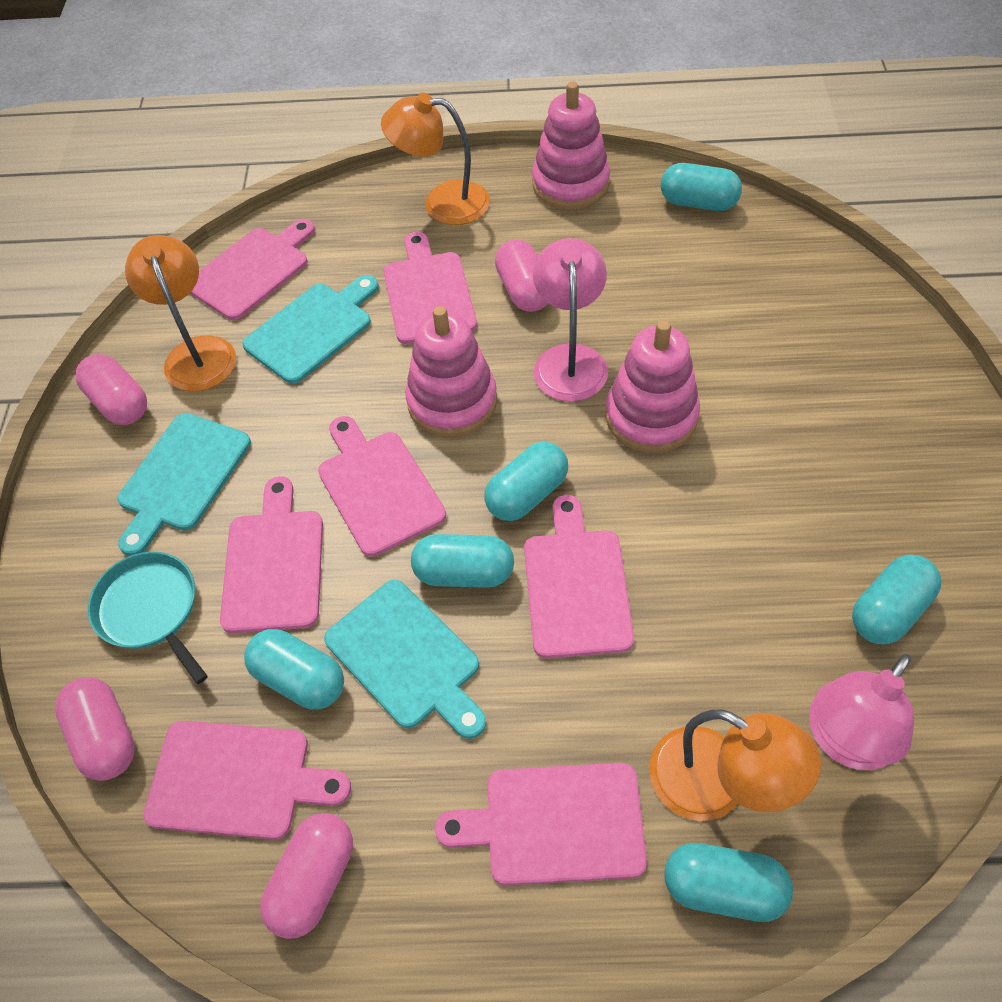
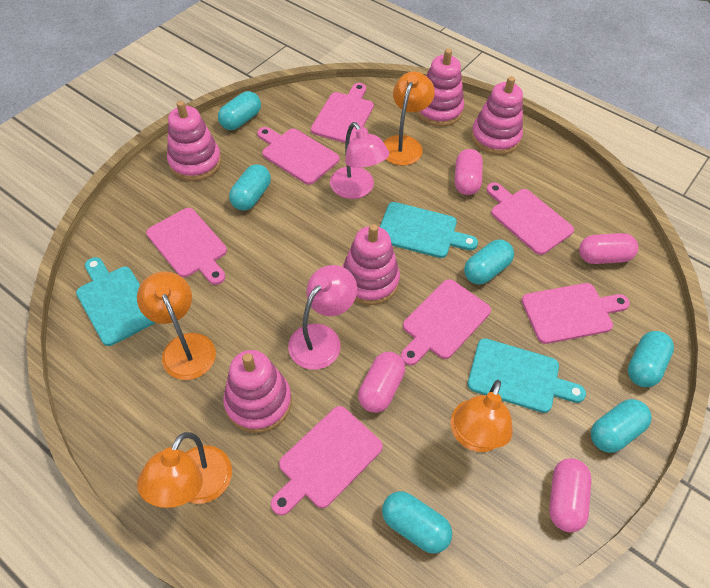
orange lamp: [125,235,236,391] [381,93,490,225] [649,709,821,821] = 3 -> [137,271,216,380] [137,432,232,508] [383,72,435,165] [450,380,513,452] = 4
pink stacking toy: [405,306,497,437] [532,82,610,210] [606,320,700,453] = 3 -> [167,101,221,181] [223,350,292,433] [342,224,400,305] [416,48,464,126] [471,76,523,155] = 5
turquoise pan: [88,552,208,684] = 1 -> none = 0

